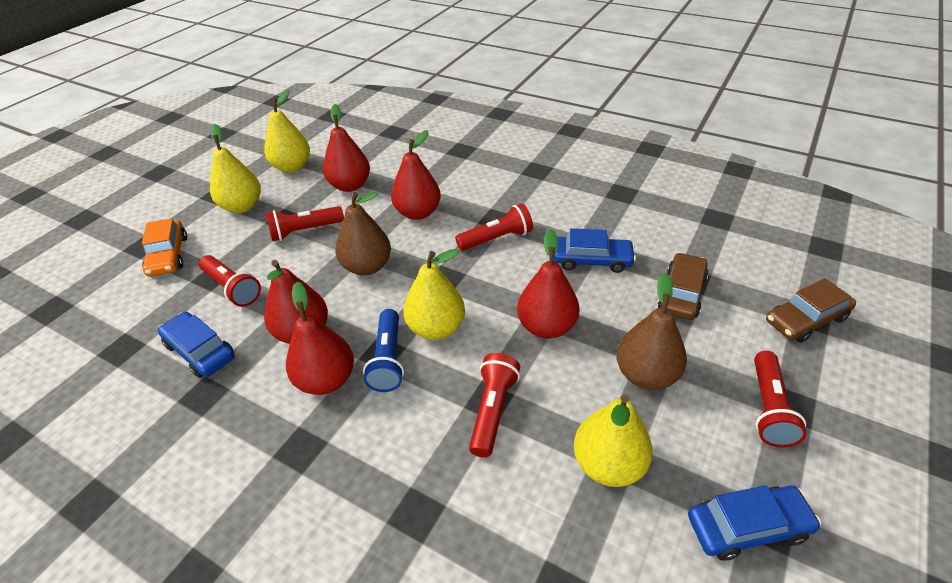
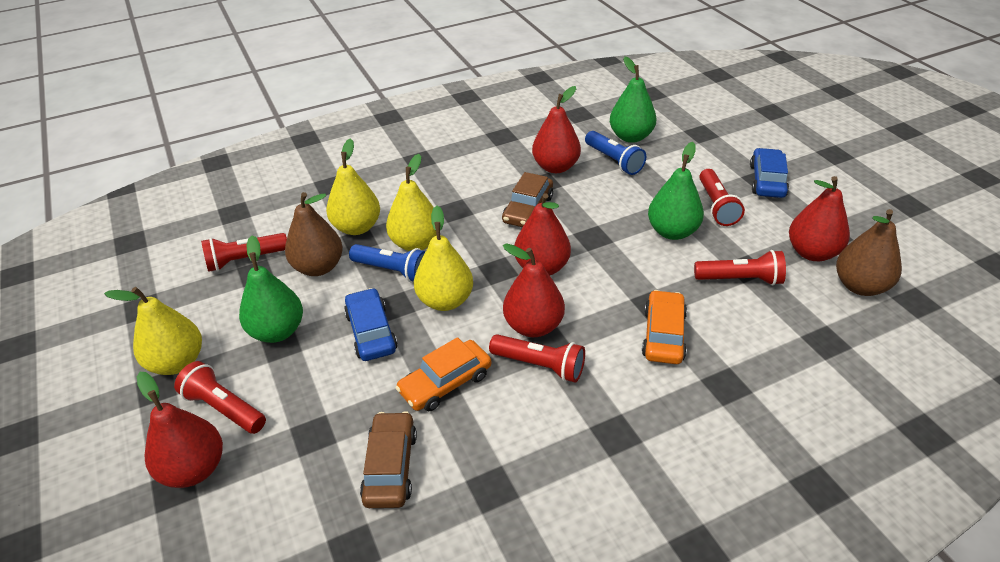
blue car: [158,311,235,378] [554,228,636,273] [688,485,821,561] = 3 -> [344,288,398,361] [750,148,789,198] = 2
blue flashlight: [363,309,404,392] = 1 -> [349,244,426,283] [585,131,646,175] = 2
green pear: none = 0 -> [239,235,303,343] [610,57,657,143] [648,142,704,240] = 3
orange car: [142,218,187,277] = 1 -> [396,337,491,411] [642,290,687,364] = 2

